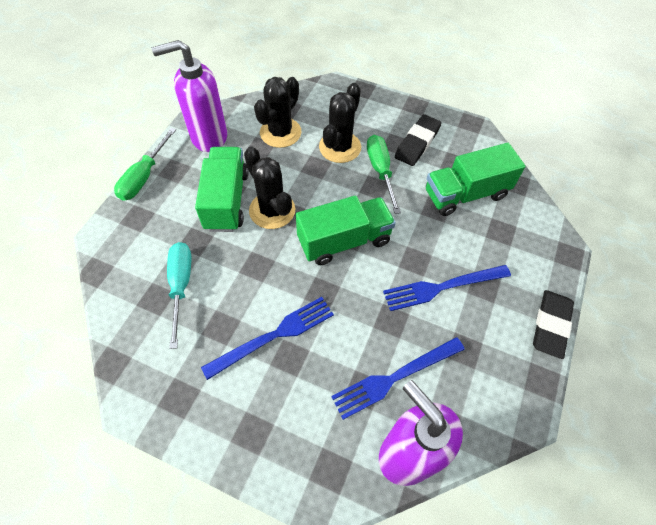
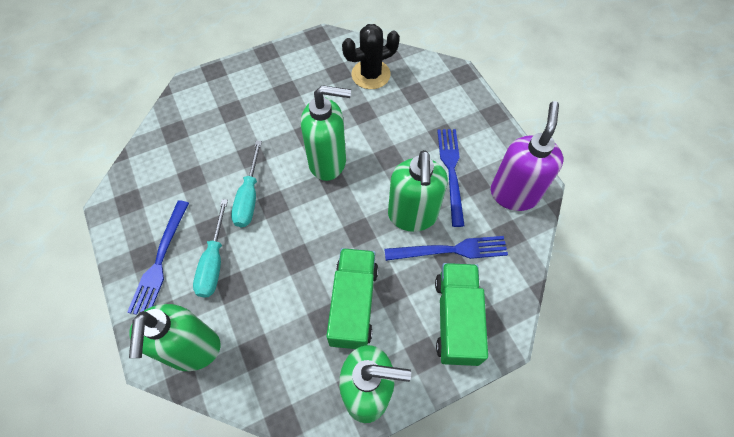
black cactus: [244,147,295,229] [254,77,302,148] [319,83,361,163] = 3 -> [342,24,400,89] = 1
black eraser: [395,114,442,166] [533,290,574,359] = 2 -> none = 0
green screwdriver: [114,128,176,201] [367,135,401,214] = 2 -> none = 0
green soap dispenser: none = 0 -> [129,304,221,371] [301,85,351,181] [339,345,411,423] [388,150,448,232] = 4
green truck: [195,147,248,232] [296,196,396,265] [426,143,526,216] = 3 -> [326,248,378,349] [435,263,488,366] = 2
purple soap dispenser: [152,40,227,152] [379,380,463,486] = 2 -> [491,101,564,211] = 1
turquoise screwdriver: [167,242,191,349] = 1 -> [193,199,228,298] [231,140,262,227] = 2

